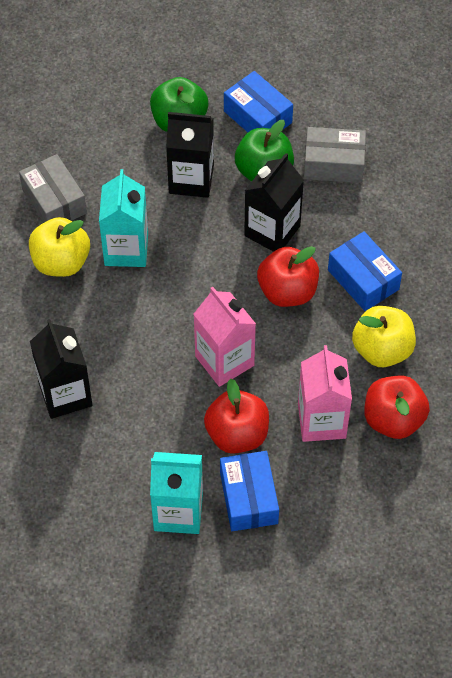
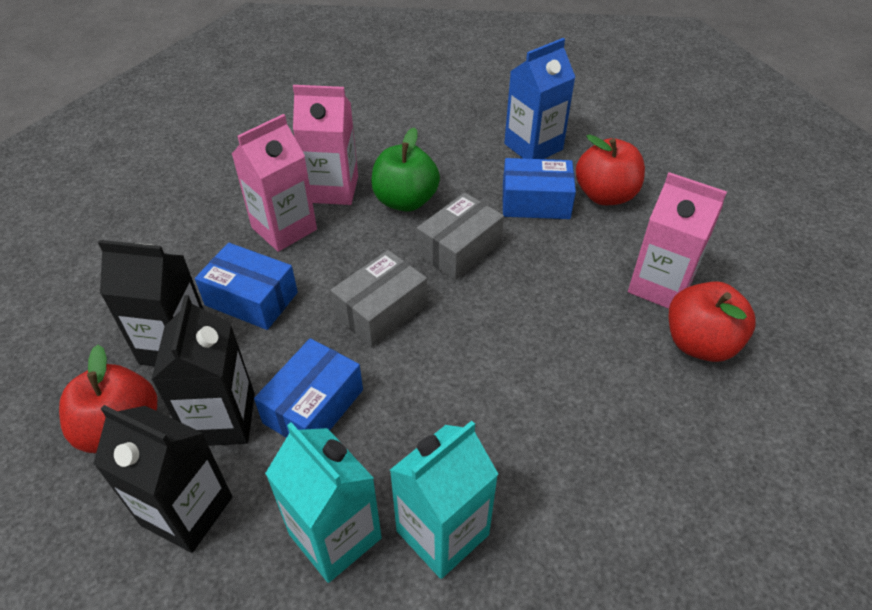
blue carton: none = 0 -> [504,38,575,159] = 1
green apple: [150,77,209,132] [235,120,294,181] = 2 -> [371,127,440,212] = 1
pink carton: [194,287,256,387] [298,345,352,442] = 2 -> [232,114,317,252] [293,85,358,205] [628,172,727,309] = 3
yellow apple: [29,217,90,277] [352,306,416,367] = 2 -> none = 0

